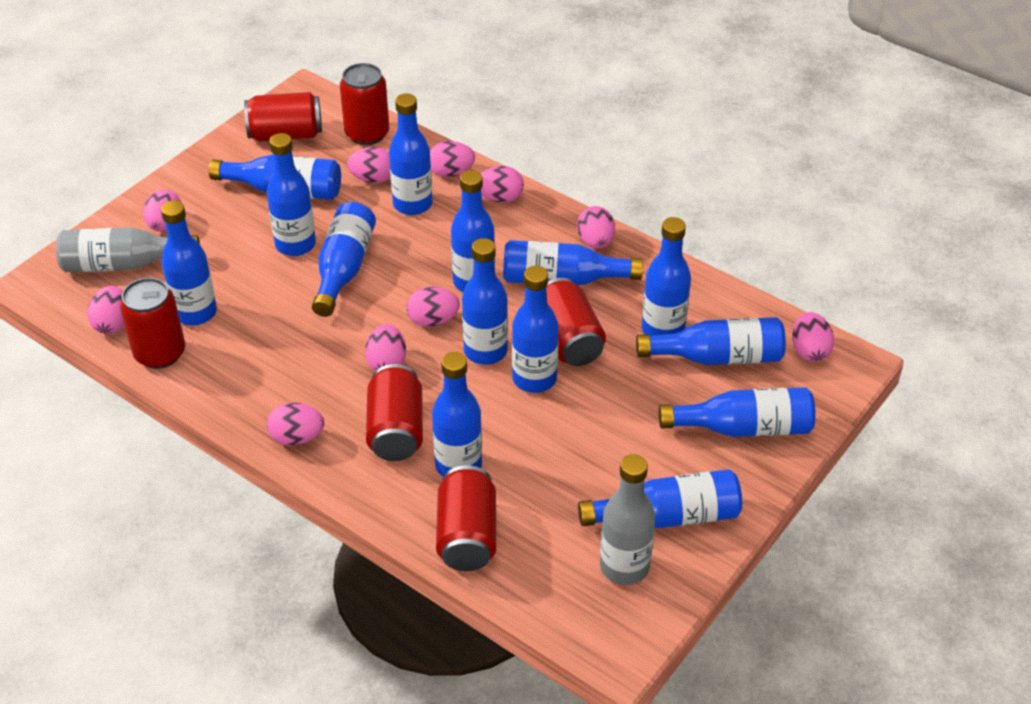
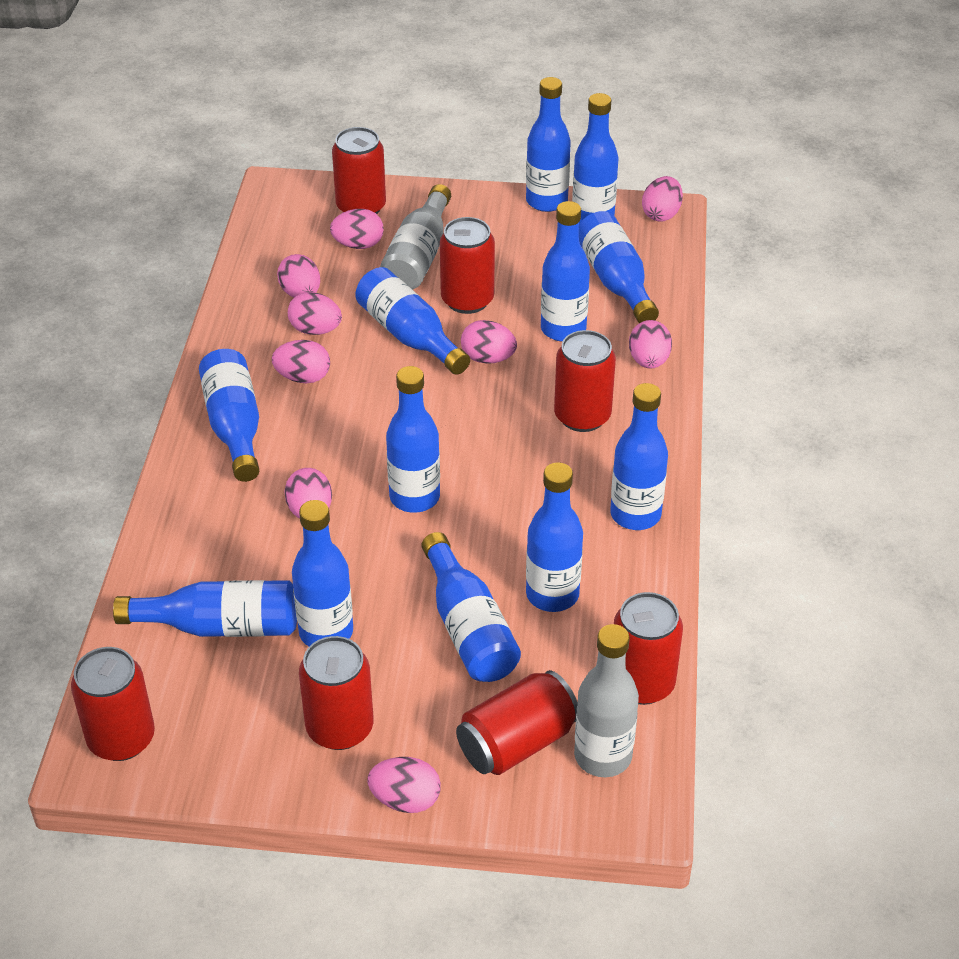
blue bottle: [161,200,217,325] [209,155,341,200] [267,133,316,256] [312,202,376,317] [389,93,433,215] [432,352,482,477] [451,170,495,292] [462,238,508,365] [503,240,643,286] [512,266,559,393] [578,469,742,528] [636,317,786,365] [642,217,691,336] [659,387,816,437] = 14 -> [113,580,297,637] [199,349,259,482] [292,500,353,646] [355,267,470,375] [386,366,440,513] [421,532,521,682] [526,77,571,212] [526,462,583,612] [541,201,590,342] [572,93,619,224] [579,211,659,323] [610,383,668,530] = 12
pink egg: [87,286,124,334] [143,190,181,232] [267,402,324,446] [347,147,390,183] [365,324,406,371] [407,287,460,327] [430,141,475,177] [481,166,524,203] [577,206,615,249] [792,312,834,362] = 10 -> [272,340,330,383] [277,254,320,298] [284,468,332,519] [288,292,342,335] [330,209,384,249] [368,757,441,813] [461,320,517,364] [629,320,672,369] [642,176,683,222] = 9
red can: [120,278,185,369] [244,92,322,142] [340,63,389,145] [366,364,423,461] [436,465,496,571] [546,278,606,366] = 6 -> [71,647,155,761] [299,636,374,750] [332,127,386,214] [440,217,495,314] [456,670,578,775] [554,330,616,432] [614,592,683,705] = 7

